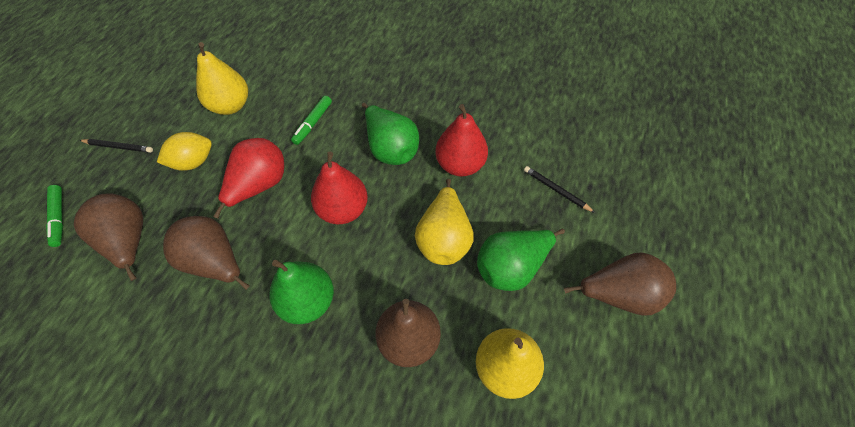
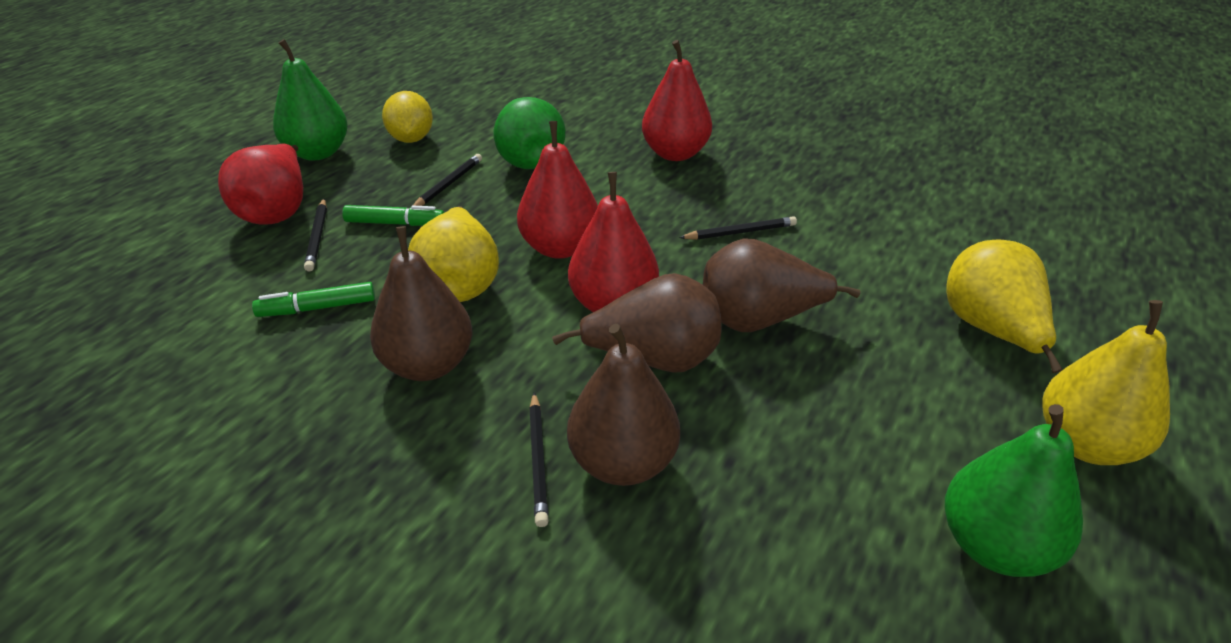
black pencil: [79,139,153,153] [524,166,595,213] = 2 -> [304,199,327,272] [413,154,482,206] [529,392,549,527] [679,216,797,240] = 4
red pear: [213,138,284,218] [311,152,368,224] [435,104,488,177] = 3 -> [218,143,303,224] [517,121,598,259] [568,172,659,312] [642,40,712,161] = 4

